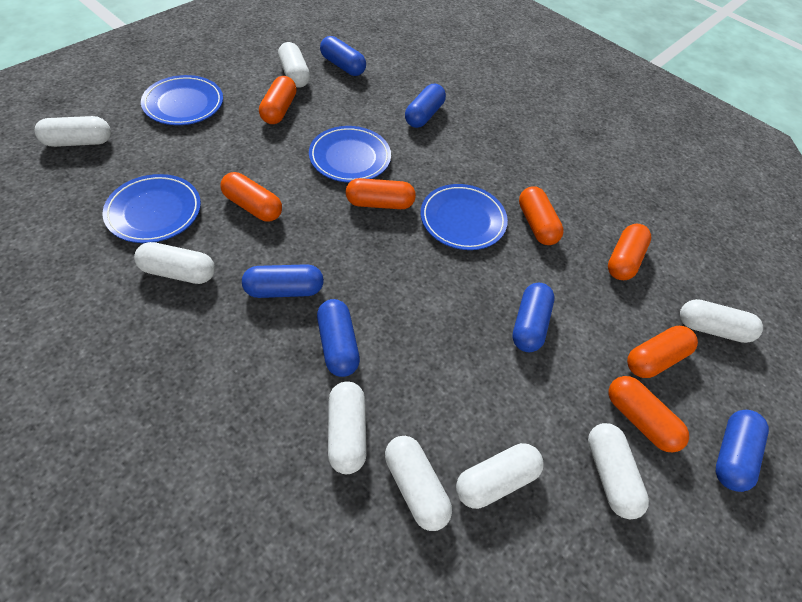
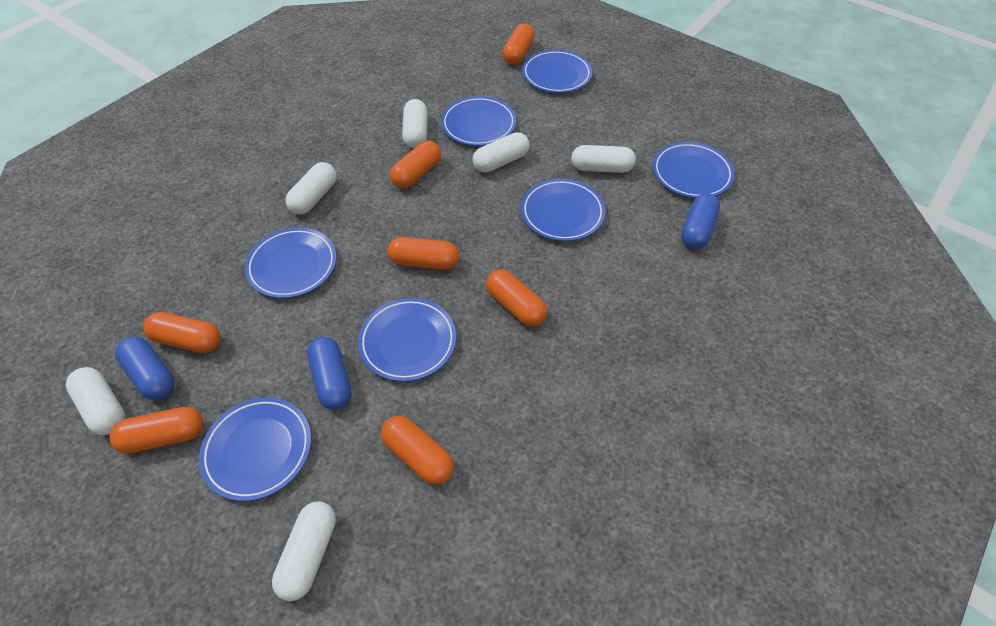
blue capsule: [242,264,324,298] [317,299,360,377] [320,36,366,76] [405,84,446,128] [512,283,555,352] [716,410,769,492] = 6 -> [115,337,175,400] [307,337,352,410] [681,193,720,249] = 3
blue plate: [103,174,201,243] [141,75,223,125] [309,126,391,183] [421,184,508,250] = 4 -> [199,397,311,501] [245,228,337,298] [358,298,456,382] [441,96,516,146] [521,179,606,241] [522,50,592,93] [653,142,735,198] = 7
white capsule: [35,116,111,147] [134,242,215,284] [278,42,310,88] [328,381,367,474] [385,436,452,531] [456,443,544,509] [588,423,649,519] [680,299,763,343] = 8 -> [66,367,125,435] [272,501,336,601] [285,162,337,215] [402,99,427,148] [473,132,530,173] [571,145,636,173] = 6

